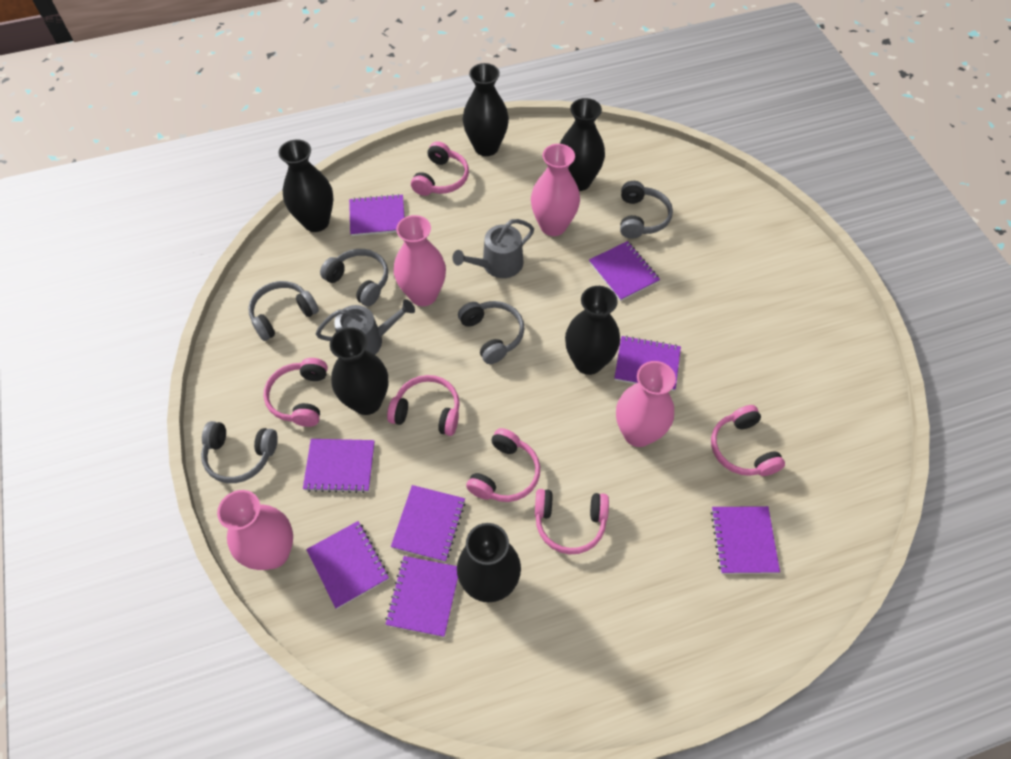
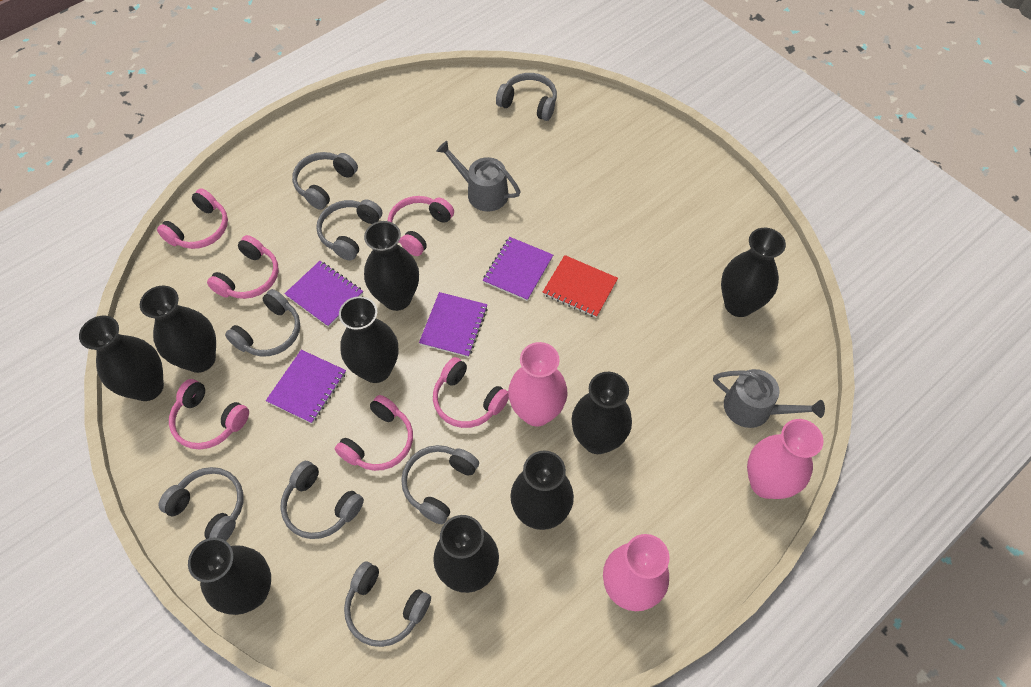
black vase: [278,139,333,232] [330,327,388,415] [457,523,521,602] [463,63,509,156] [560,98,605,191] [565,286,620,375] = 6 -> [79,316,164,401] [140,286,216,373] [188,538,271,615] [339,296,398,383] [364,221,419,311] [433,515,499,593] [510,451,574,530] [572,372,632,454] [721,228,786,317] = 9
grey headphones: [201,421,278,483] [248,281,319,341] [320,249,388,306] [458,301,525,364] [620,181,673,239] = 5 -> [158,467,244,541] [225,289,300,356] [280,461,364,539] [292,152,358,210] [316,199,382,261] [344,561,431,647] [401,445,479,524] [496,73,557,121] = 8
pink vase: [217,490,293,570] [394,215,446,306] [531,144,580,236] [616,361,676,447] = 4 -> [508,342,568,427] [603,534,669,611] [747,419,823,499] = 3
purple notebook: [303,439,375,493] [306,521,389,609] [349,194,405,236] [385,556,458,637] [391,485,466,562] [589,241,660,301] [614,336,681,391] [711,506,780,574] = 8 -> [266,350,346,424] [284,261,363,327] [419,292,488,357] [483,237,553,301] = 4
red notebook: none = 0 -> [543,255,618,318] = 1

